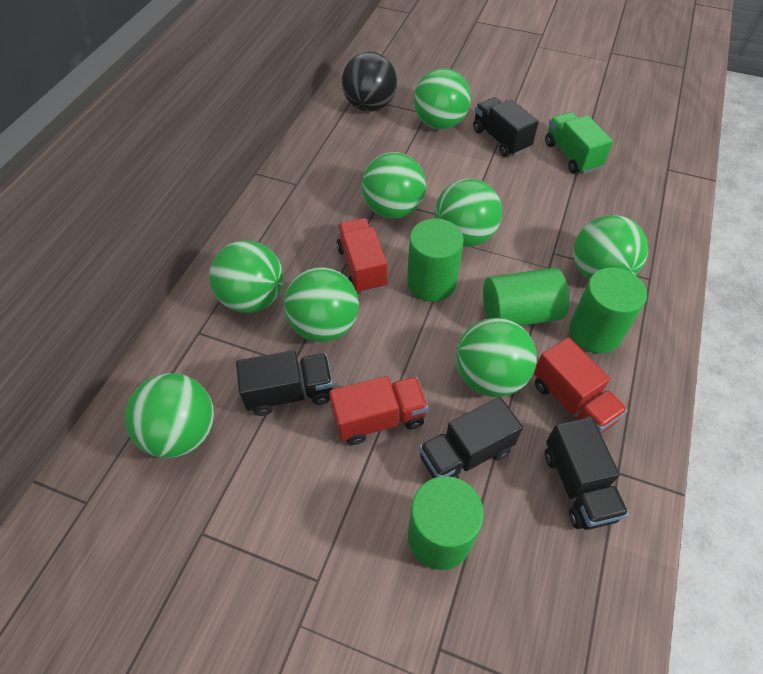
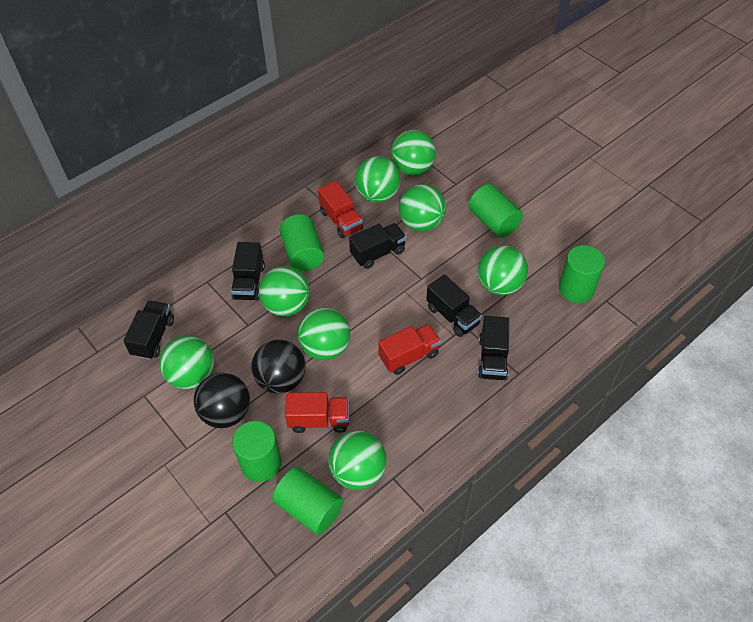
black ball: [342,52,397,112] = 1 -> [194,373,250,428] [251,340,306,394] = 2
black truck: [236,350,333,416] [419,397,523,479] [473,97,539,157] [545,417,629,530] = 4 -> [123,301,174,360] [231,242,265,301] [349,223,406,269] [426,274,482,337] [478,316,509,380] = 5
green cylinder: [407,218,464,302] [408,476,484,570] [483,268,569,326] [569,267,647,353] = 4 -> [232,421,281,482] [272,466,343,535] [280,214,324,271] [468,184,523,238] [559,245,605,303] = 5
green truck: [545,112,613,174] = 1 -> none = 0

